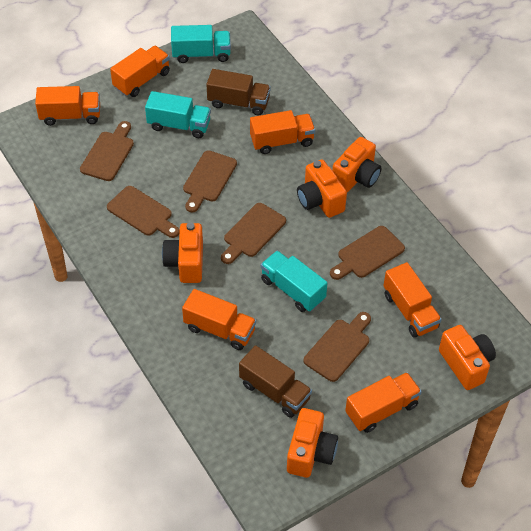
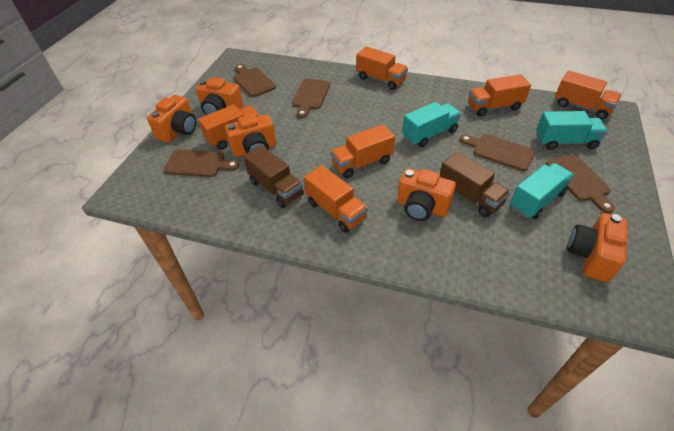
brown cutting board: [80,121,134,181] [107,186,180,238] [183,150,237,212] [221,203,286,264] [303,312,371,382] [330,226,405,280] = 6 -> [164,149,239,177] [233,64,276,97] [292,79,330,118] [459,134,536,171] [546,155,615,213] = 5

